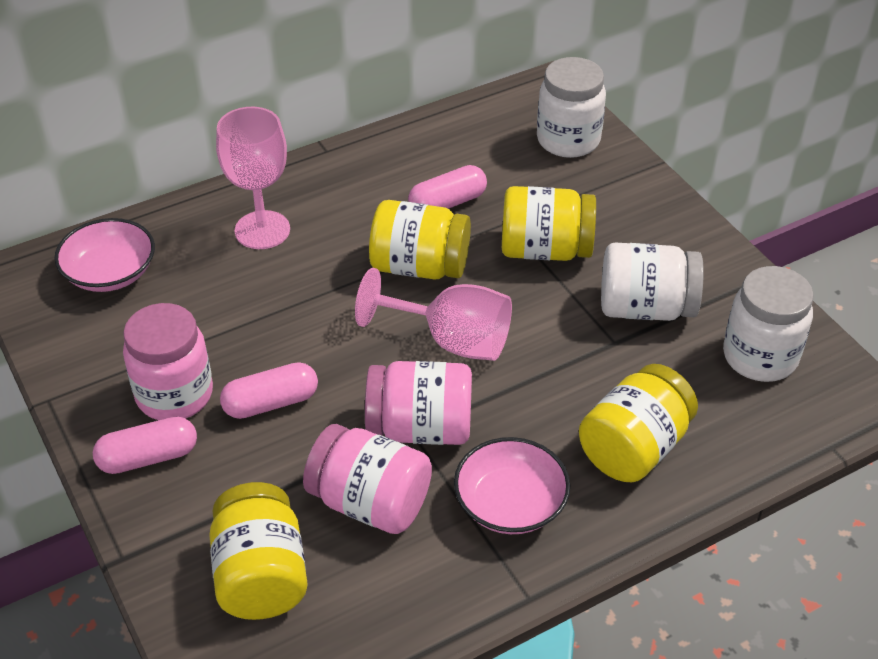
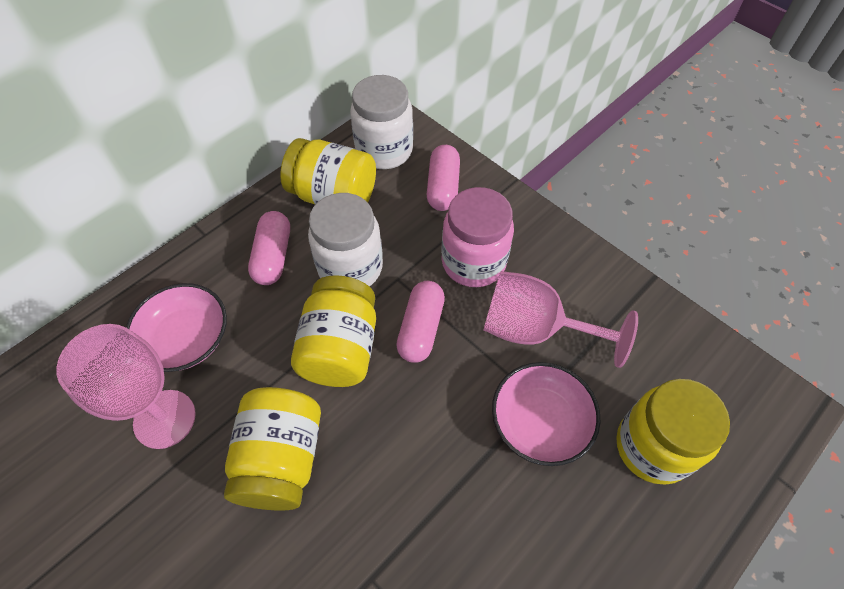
pink jar: [123,303,213,420] [303,424,432,534] [365,361,472,445] = 3 -> [441,187,514,287] = 1
white jar: [537,57,606,158] [601,243,704,321] [723,266,814,382] = 3 -> [308,193,383,287] [350,75,413,169] = 2

